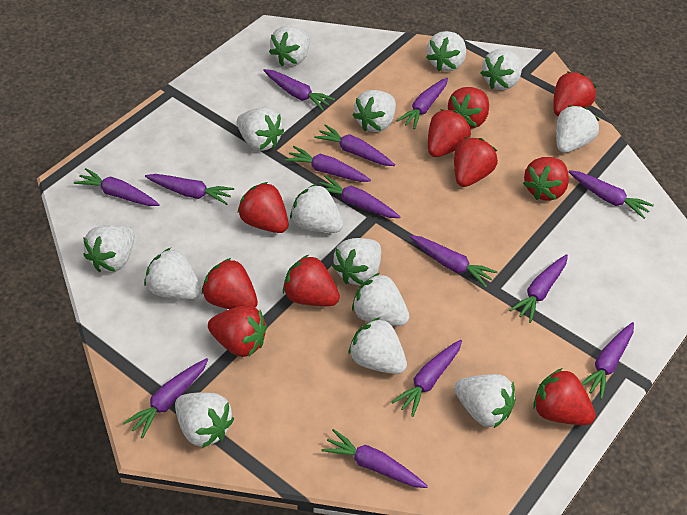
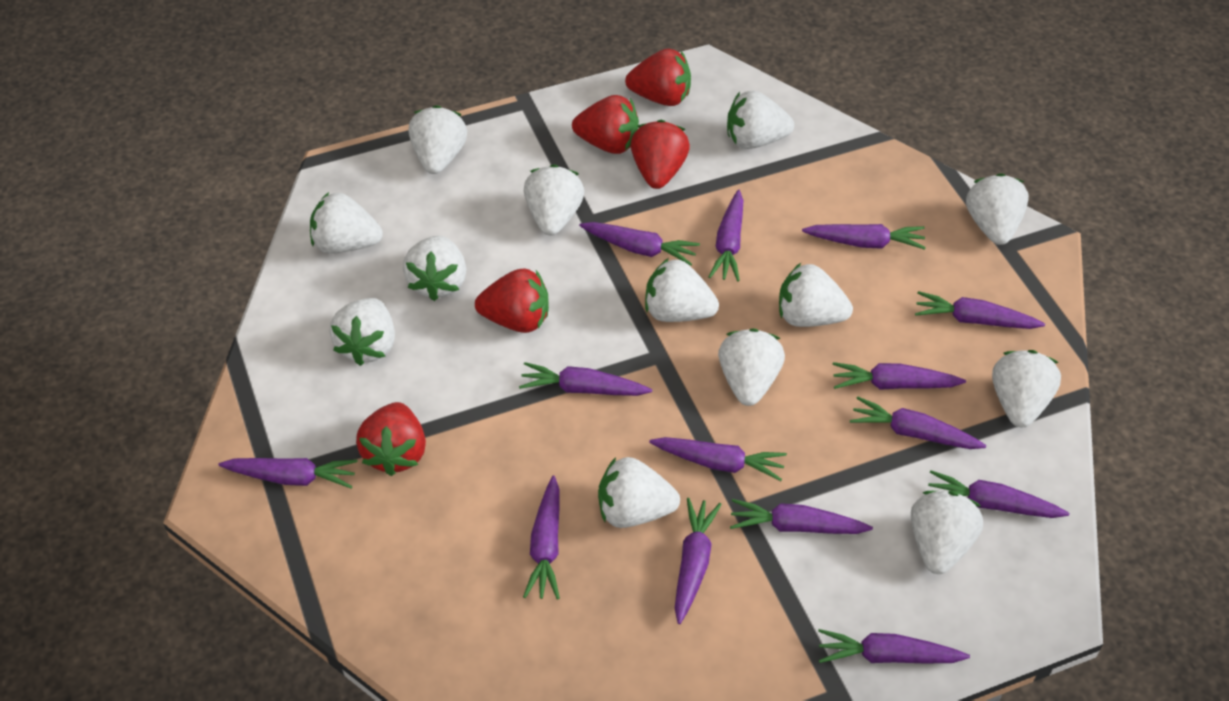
red strawberry: [202,258,258,309] [208,305,267,357] [237,182,288,233] [283,255,340,306] [428,109,471,157] [448,87,489,129] [454,137,498,187] [523,157,569,201] [533,368,596,425] [553,72,596,116] = 10 -> [356,402,426,476] [475,268,549,333] [572,95,639,154] [625,49,691,106] [630,120,690,189] = 5
white strawberry: [83,225,134,272] [144,248,201,299] [175,393,234,448] [237,107,284,151] [269,26,309,66] [290,184,343,233] [332,238,381,285] [348,317,407,374] [352,90,396,132] [352,273,409,326] [426,31,466,72] [454,374,516,429] [480,49,522,90] [556,105,599,153] = 14 -> [310,192,383,254] [330,298,395,366] [403,236,466,301] [409,105,467,174] [524,164,584,235] [598,457,680,528] [645,258,719,322] [718,329,785,406] [727,91,794,149] [779,263,853,327] [911,491,983,574] [966,173,1029,245] [992,350,1061,427] = 13

